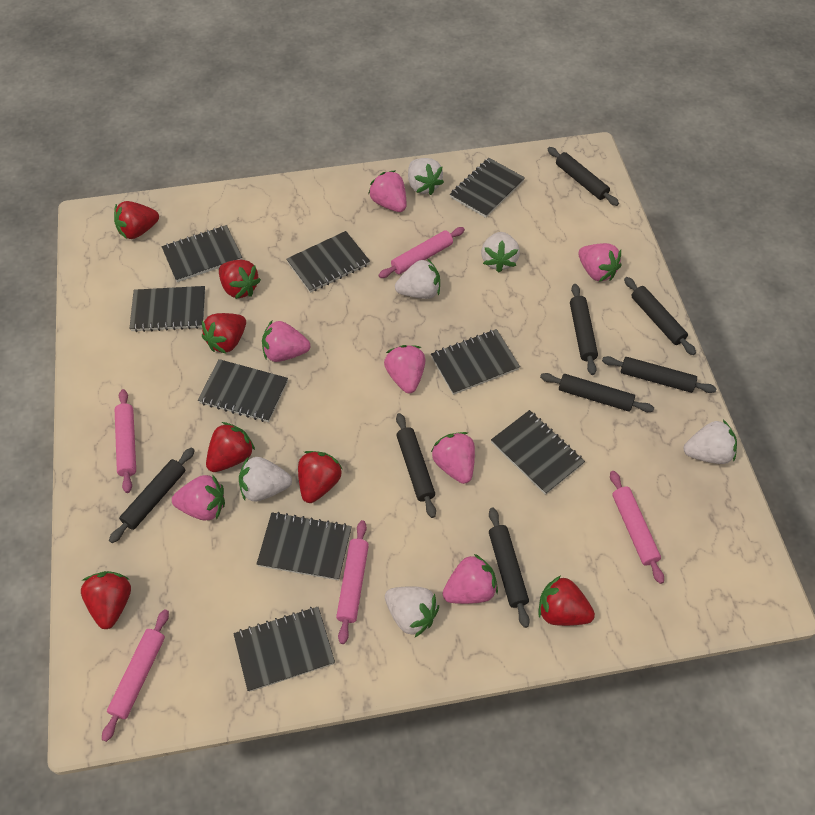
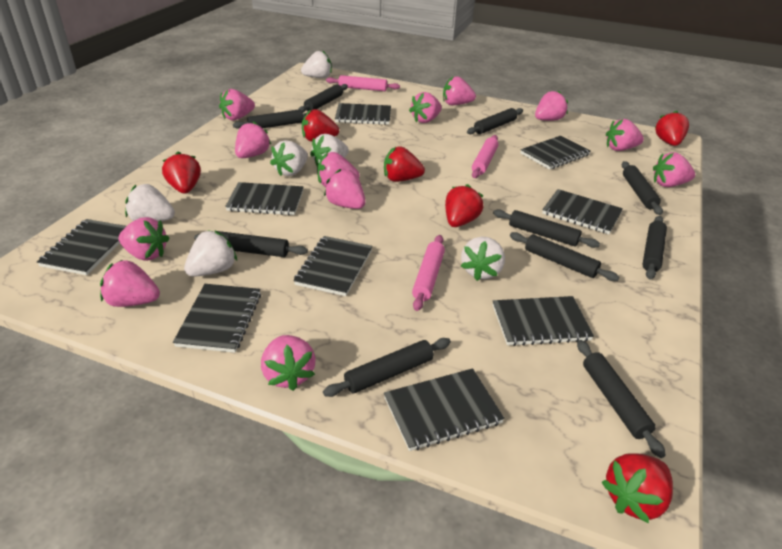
black rolling pin: [109,447,195,543] [396,413,436,518] [489,508,530,628] [540,373,654,412] [548,147,619,206] [570,284,598,375] [602,356,717,393] [624,277,696,355] = 8 -> [194,231,308,257] [233,109,307,129] [298,84,348,113] [323,338,451,397] [467,108,523,134] [493,209,600,248] [510,232,619,281] [577,340,666,458] [622,161,663,215] [642,216,667,279] = 10
pink rolling pin: [102,609,169,742] [115,389,136,493] [336,520,369,644] [378,227,465,278] [610,471,664,584] = 5 -> [326,75,400,91] [412,235,445,311] [472,135,498,178] = 3
pink strawberry: [172,475,225,521] [262,321,310,362] [368,170,406,212] [384,345,425,393] [431,432,475,484] [443,554,498,604] [578,243,621,282] = 7 -> [100,259,160,307] [118,217,170,261] [219,89,255,120] [235,121,271,158] [261,335,316,391] [317,152,360,187] [324,169,365,209] [409,92,442,123] [443,76,476,105] [535,90,568,121] [606,119,644,151] [653,152,695,187] = 12
red strawberry: [81,571,131,629] [114,201,159,239] [202,313,246,354] [206,422,255,472] [219,260,261,299] [298,451,342,503] [538,576,595,626] = 7 -> [162,152,201,193] [302,109,339,142] [384,146,425,182] [445,184,484,227] [602,453,673,524] [655,111,689,146] = 6

